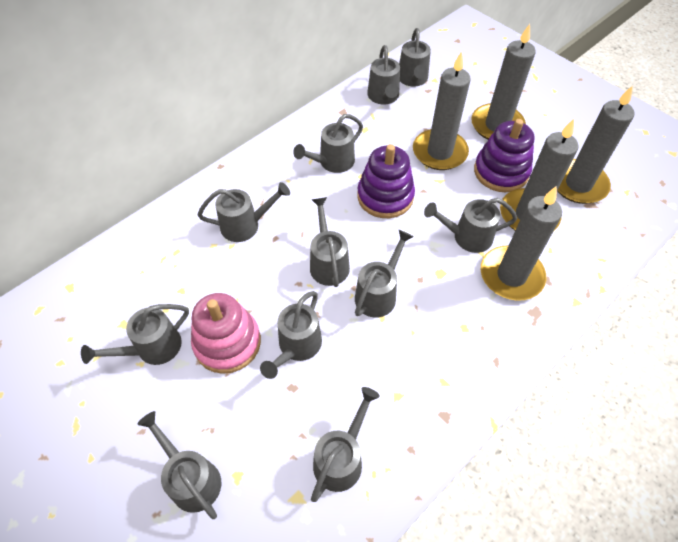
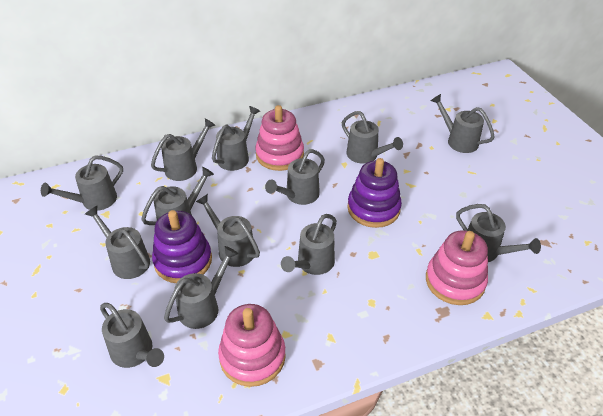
grey candle: [413,51,471,170] [471,24,536,139] [481,186,562,301] [500,119,579,230] [557,86,635,204] = 5 -> none = 0
grey watering can: [81,304,189,365] [137,411,221,519] [197,182,290,242] [260,291,322,379] [293,114,363,173] [310,197,350,287] [311,387,380,502] [355,230,414,318] [367,45,400,104] [399,28,431,87] [424,198,517,253] = 11 -> [41,156,123,211] [85,206,150,279] [100,303,164,368] [141,167,214,225] [151,118,215,181] [164,246,238,329] [196,194,260,267] [212,106,260,171] [265,149,325,205] [281,214,337,275] [342,111,403,164] [431,94,495,153] [456,204,541,262] = 13
pink stacking toy: [191,293,261,374] = 1 -> [218,304,286,387] [255,105,304,171] [426,231,488,305] = 3

